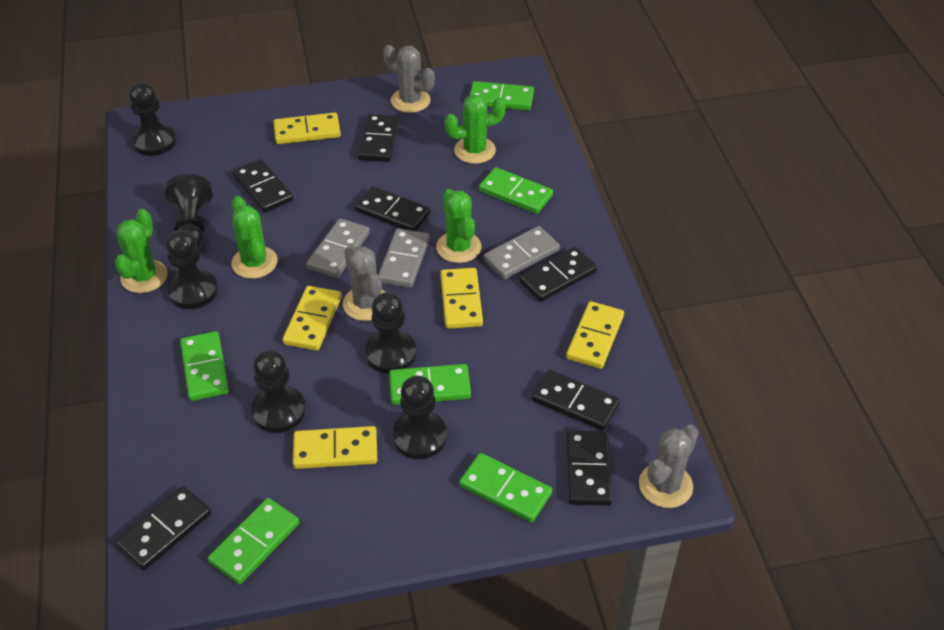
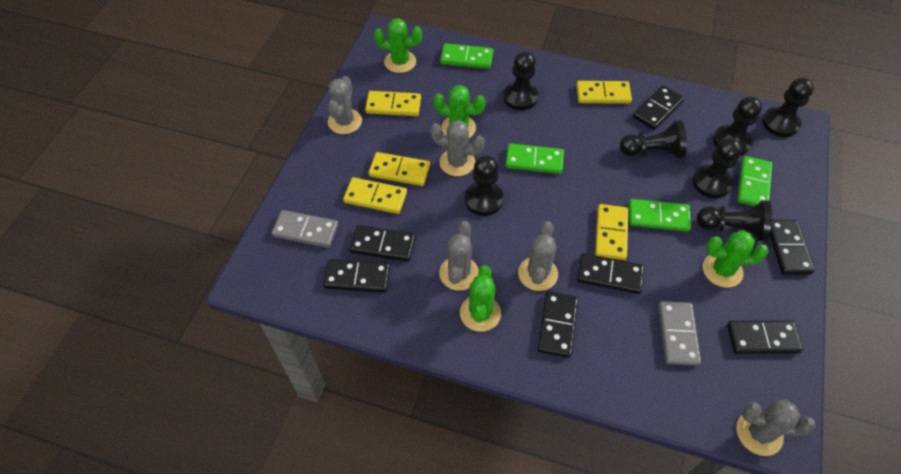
black pawn: [129,82,176,156] [165,174,213,249] [166,230,218,309] [251,350,306,433] [365,292,417,373] [393,376,447,459] = 6 -> [465,155,503,216] [503,51,538,110] [620,120,687,158] [692,138,742,198] [697,200,772,241] [713,96,762,156] [762,78,814,137] = 7
green domino: [180,331,229,401] [208,498,299,585] [389,364,471,405] [459,453,552,523] [469,81,534,110] [479,167,553,214] = 6 -> [440,43,493,69] [505,143,564,174] [629,199,691,232] [737,156,772,206] = 4
grey cactus: [343,244,385,321] [383,45,435,113] [639,425,699,508] = 3 -> [328,76,362,134] [430,120,485,176] [439,221,479,291] [518,221,558,291] [736,399,816,456] = 5
grey domino: [306,218,370,278] [378,228,430,288] [483,226,560,279] = 3 -> [272,210,338,248] [659,301,701,366] = 2

